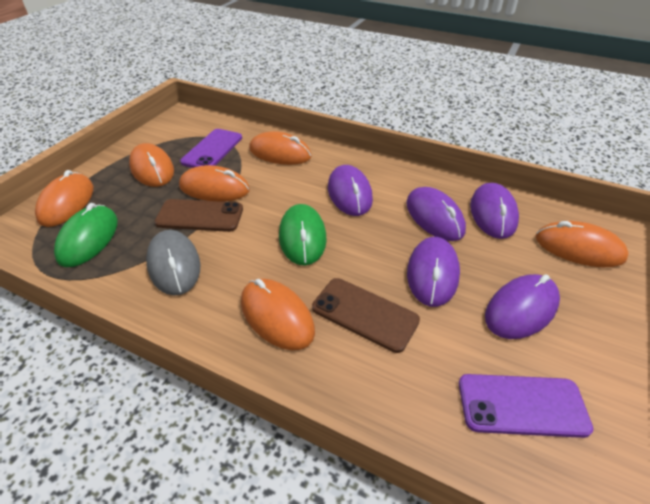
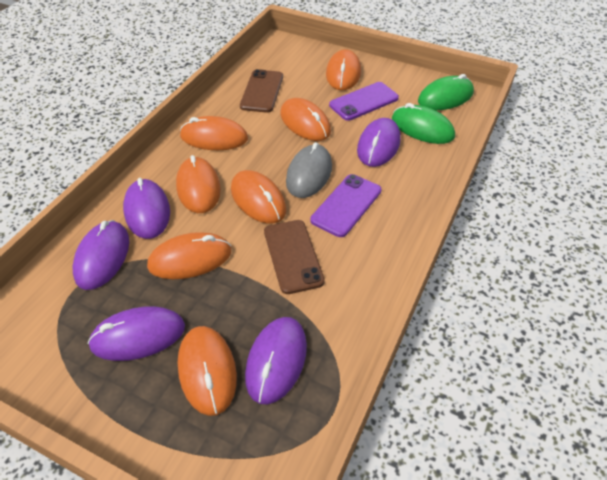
orange mouse: [35,170,93,227] [129,143,174,187] [179,165,250,202] [241,279,315,350] [249,131,312,165] [536,221,629,267] = 6 -> [147,232,231,279] [176,155,221,213] [177,326,237,416] [180,116,248,150] [231,170,286,224] [280,98,331,141] [326,49,361,90] = 7

